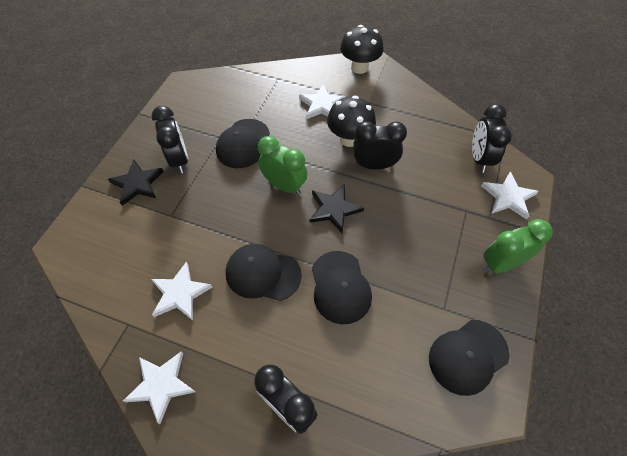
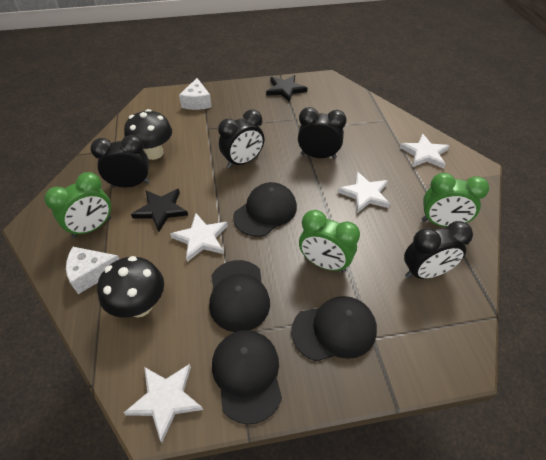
green clock: [258,136,307,195] [483,219,553,273] = 2 -> [44,172,111,238] [299,210,360,272] [421,173,489,227] = 3
white cheese: none = 0 -> [66,247,119,294] [179,78,212,110] = 2

